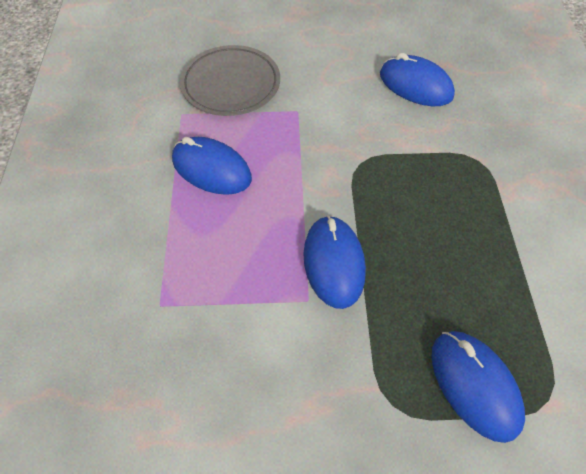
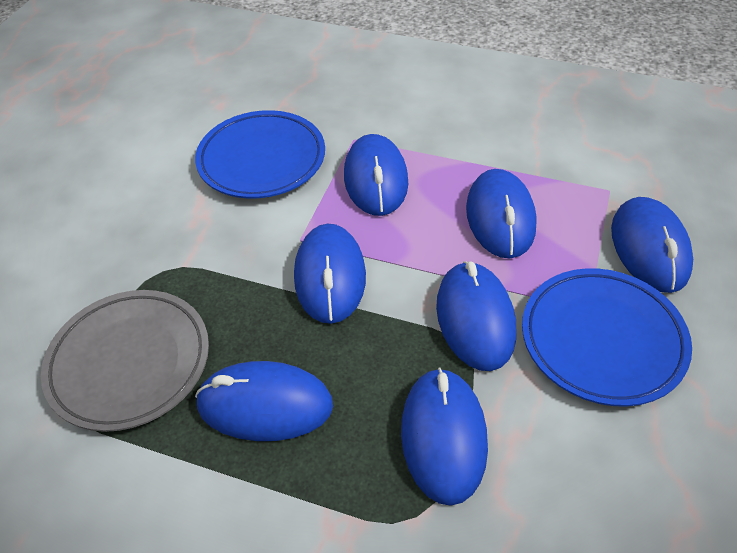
blue mouse: [172,137,252,195] [303,215,366,309] [380,53,455,106] [432,331,525,443] = 4 -> [195,361,333,441] [294,224,366,324] [344,134,408,216] [401,367,488,506] [436,261,516,371] [466,169,537,258] [611,197,693,293] = 7
blue plate: none = 0 -> [195,110,325,199] [522,268,692,407] = 2

